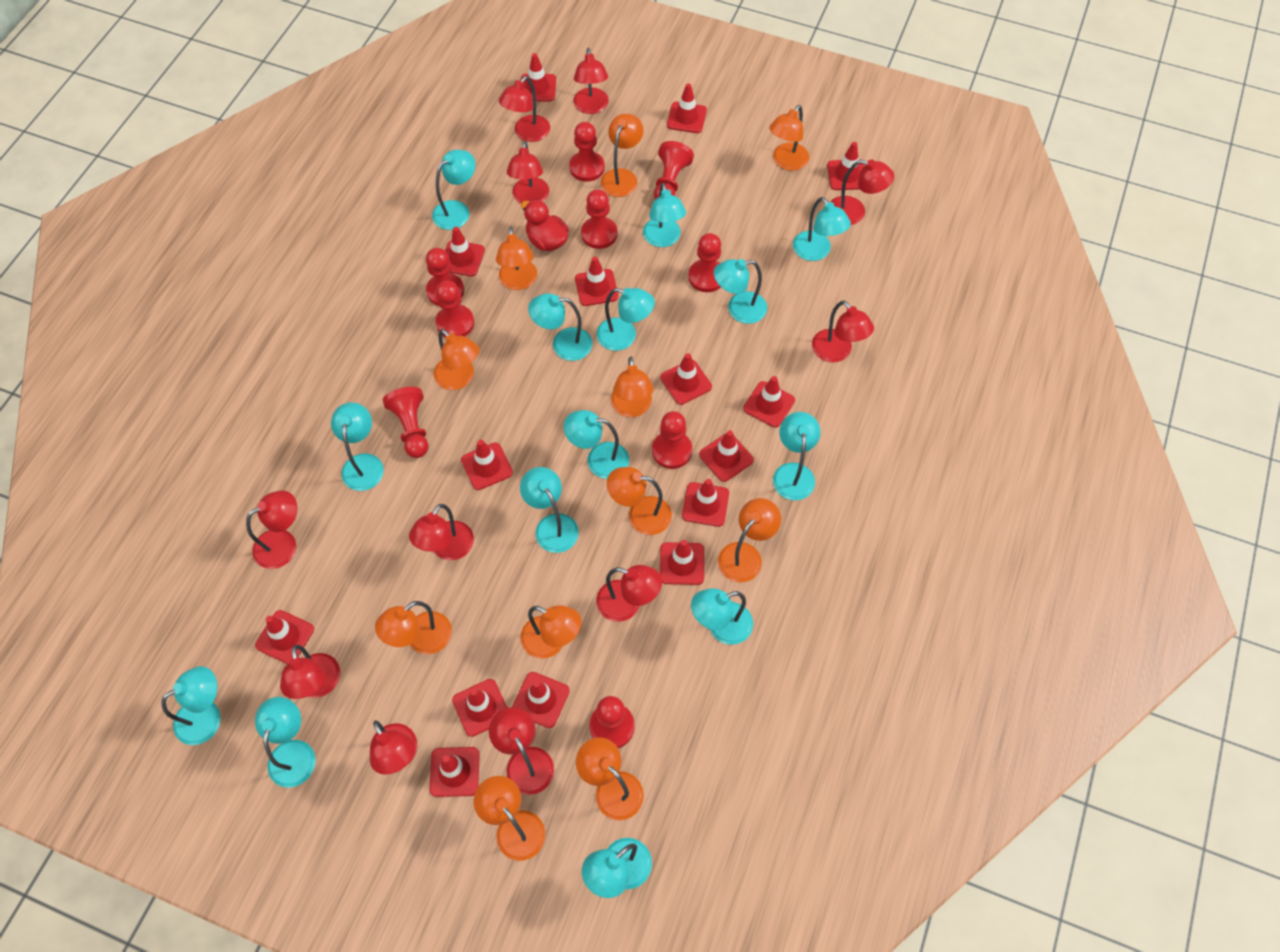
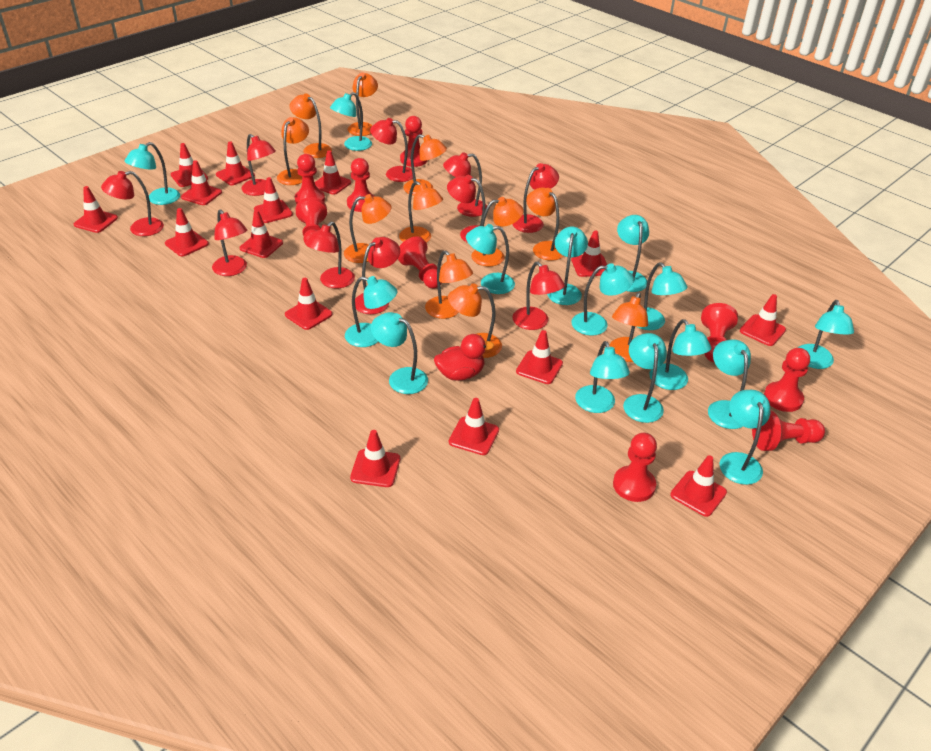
red lamp: [246,490,297,569] [280,645,340,699] [370,720,417,775] [409,504,474,560] [489,707,554,795] [499,76,550,142] [507,141,549,204] [573,48,609,114] [596,565,662,622] [812,300,874,362] [831,160,894,225] = 11 -> [101,171,164,236] [212,209,247,276] [242,134,276,196] [306,222,355,289] [355,237,400,314] [370,118,413,182] [443,152,487,217] [447,175,486,243] [512,163,559,233] [513,262,565,330] = 10
turquoise lamp: [161,666,221,745] [255,697,316,788] [331,402,384,491] [432,150,475,230] [520,467,579,553] [528,293,593,361] [564,410,629,479] [582,838,652,898] [596,288,655,351] [643,183,686,247] [691,588,753,645] [714,259,767,324] [773,412,821,500] [793,197,851,261] = 14 -> [125,142,180,205] [330,92,372,151] [345,276,398,347] [371,312,428,394] [466,224,515,294] [547,227,588,305] [571,263,634,336] [575,341,630,413] [617,215,649,292] [623,333,667,423] [636,262,687,330] [649,319,712,390] [708,339,751,429] [719,390,770,485] [798,300,854,369] = 15

